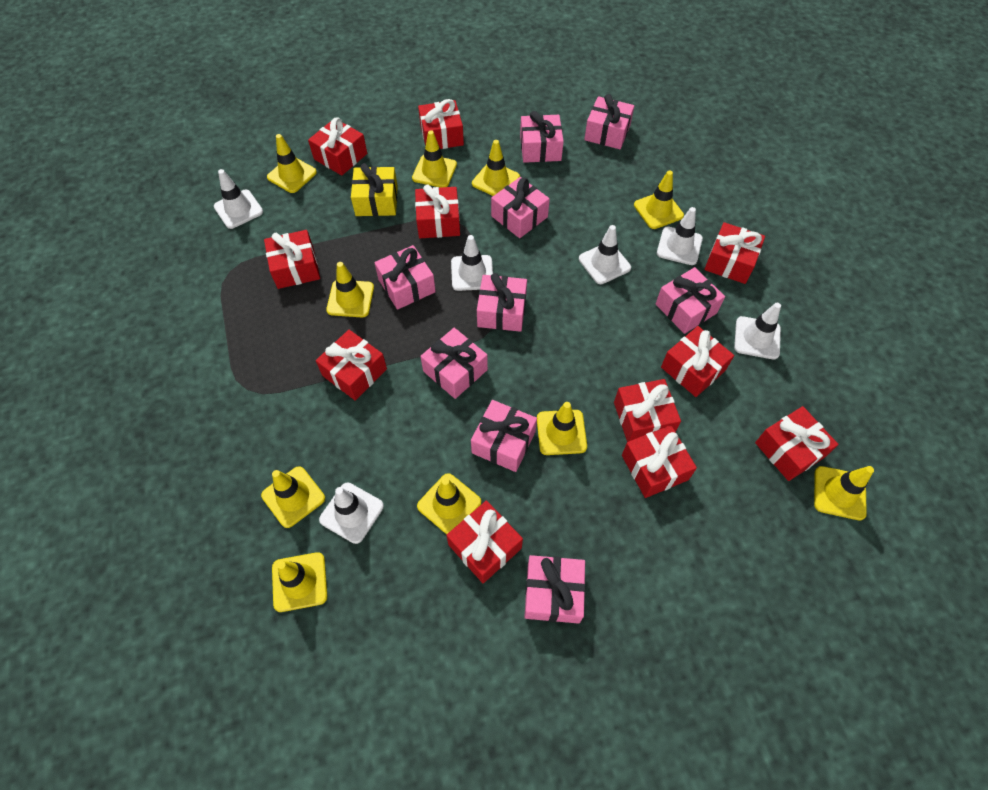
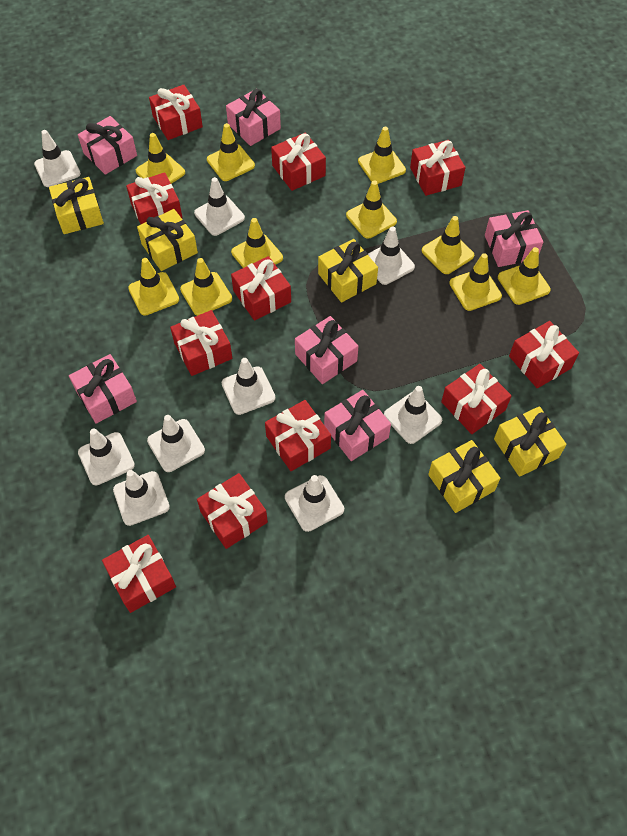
pink gift: [374,245,436,310] [420,328,488,399] [471,400,537,472] [477,273,527,332] [491,177,550,238] [520,111,564,163] [524,555,585,624] [584,94,634,149] [656,267,725,334] = 9 -> [69,354,137,424] [78,116,137,175] [226,89,281,146] [295,316,358,384] [324,390,391,461] [485,210,543,267] = 6
white traffic cone: [214,169,263,229] [319,482,384,544] [451,235,493,291] [579,225,631,284] [657,207,703,265] [734,303,781,359] = 6 -> [34,130,81,187] [78,429,135,485] [113,470,170,526] [147,415,205,472] [194,177,245,236] [222,358,276,415] [285,475,344,532] [368,226,415,285] [384,386,442,444] = 9
yellow gift: [351,163,398,216] = 1 -> [49,177,104,234] [137,209,198,271] [318,239,378,303] [428,440,500,513] [494,406,567,477] = 5

